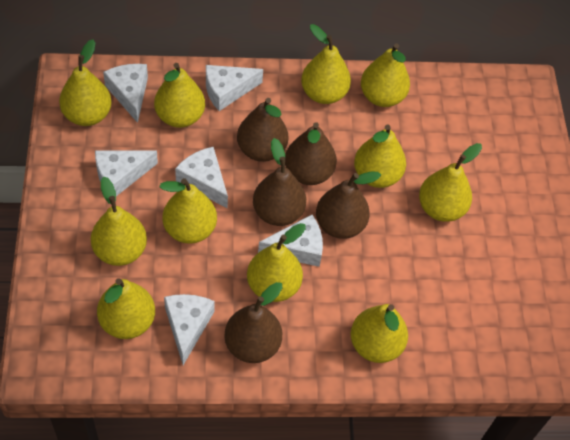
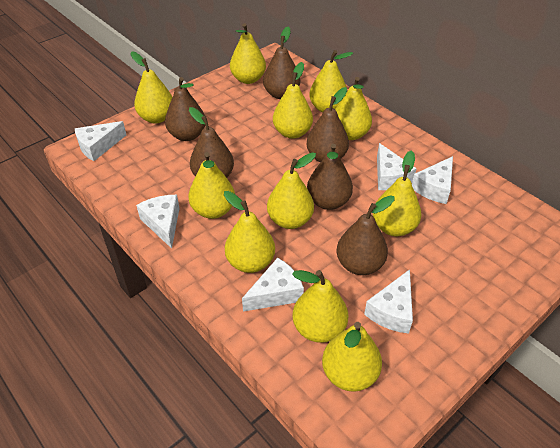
brown pear: [224,282,282,363] [237,98,288,162] [253,138,306,226] [285,122,337,185] [316,172,381,239] = 5 -> [165,77,205,141] [189,107,234,178] [263,27,300,99] [307,87,349,162] [307,144,353,210] [337,195,395,275] = 6

